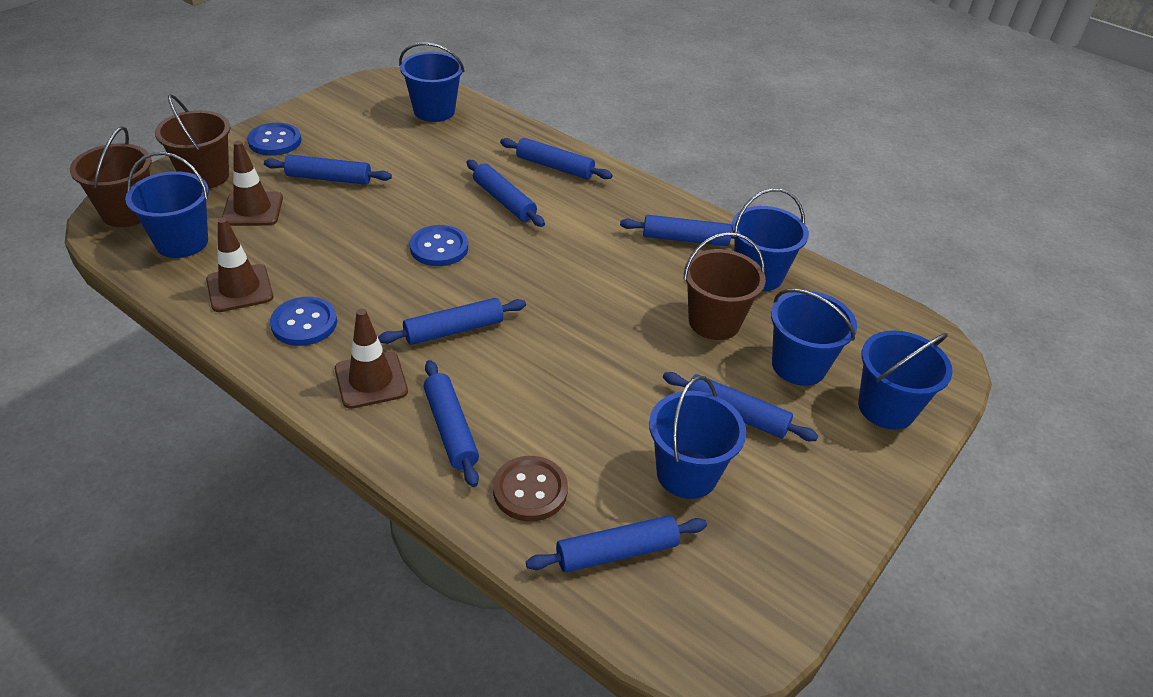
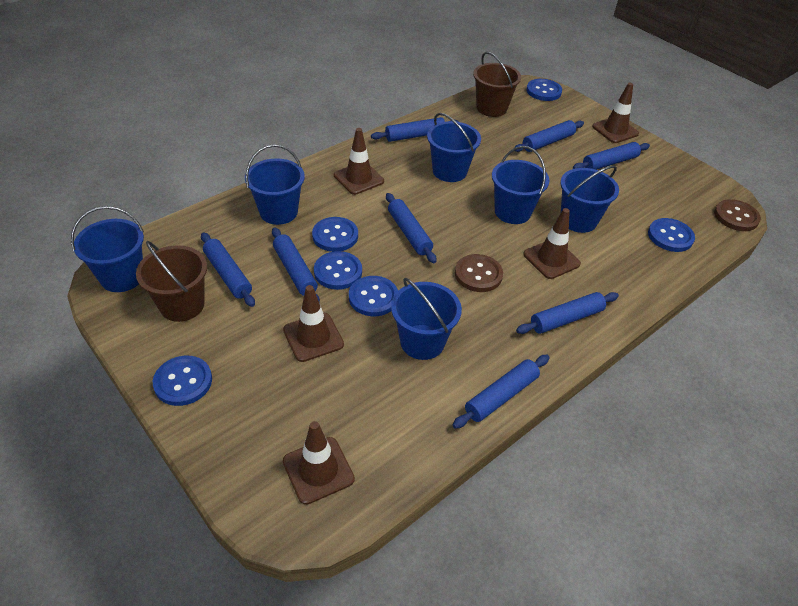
blue button: [247,123,301,156] [270,297,337,346] [410,225,468,266] = 3 -> [153,356,212,406] [312,217,358,252] [314,251,362,290] [349,276,398,316] [526,79,562,101] [648,218,695,252] = 6
brown bucket: [70,126,152,227] [155,94,231,189] [683,232,766,340] = 3 -> [136,241,207,322] [473,52,521,117] = 2
brown button: [493,456,568,522] = 1 -> [455,254,503,292] [714,199,761,231] = 2
brown traffic cone: [206,218,273,312] [222,141,283,226] [335,309,408,409] = 3 -> [283,285,344,362] [283,421,355,505] [334,128,384,195] [523,208,581,279] [592,83,639,143] = 5

